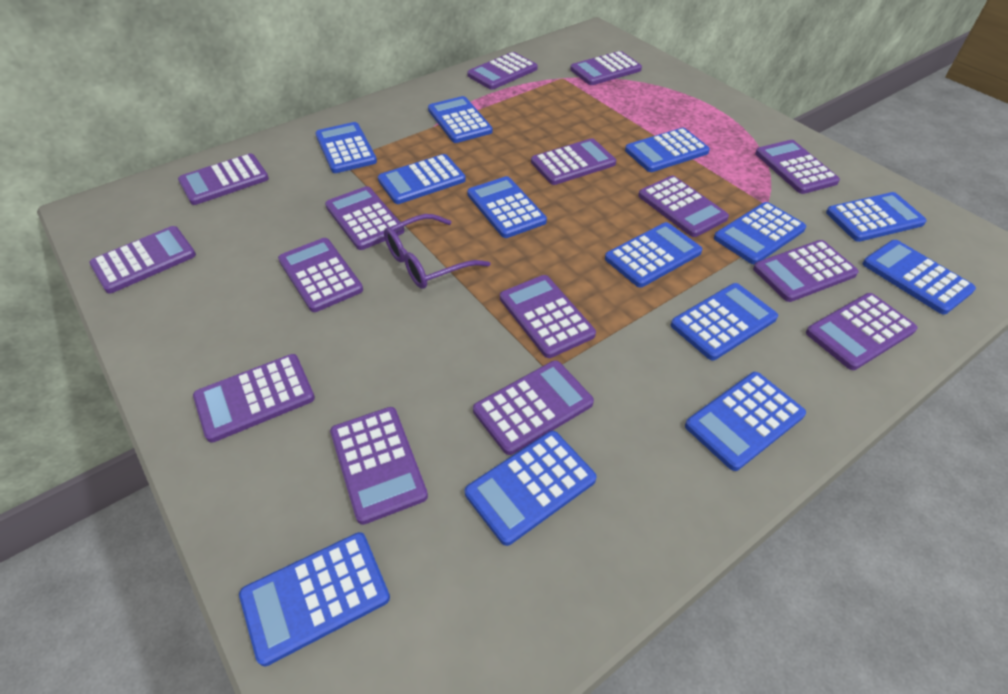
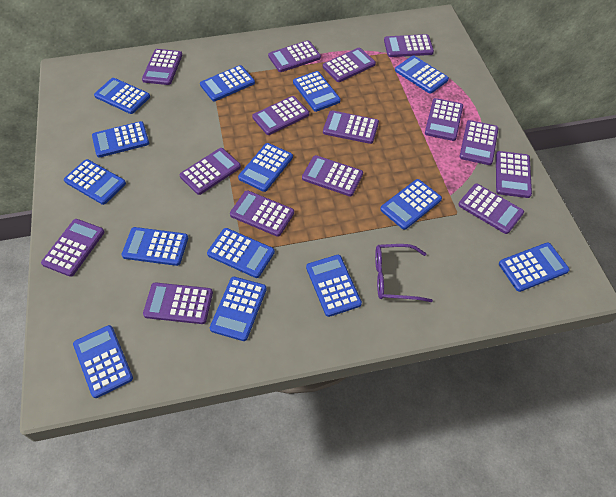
blue calculator: [239,532,390,666] [315,122,377,173] [378,154,466,204] [428,96,493,143] [465,431,597,546] [467,176,547,238] [605,222,702,288] [625,128,710,172] [671,283,778,360] [685,372,806,471] [714,202,806,264] [826,192,927,242] [863,240,976,314] = 13 -> [64,159,126,205] [73,325,133,398] [92,121,149,158] [94,78,150,114] [122,227,188,266] [200,65,255,101] [207,228,275,278] [210,277,267,341] [238,143,293,192] [293,71,341,112] [306,255,362,317] [380,179,442,230] [395,56,449,94] [499,242,570,292] = 14

